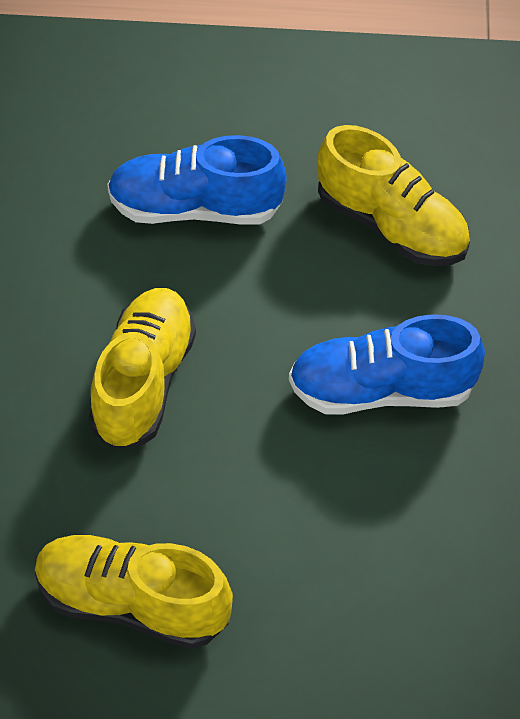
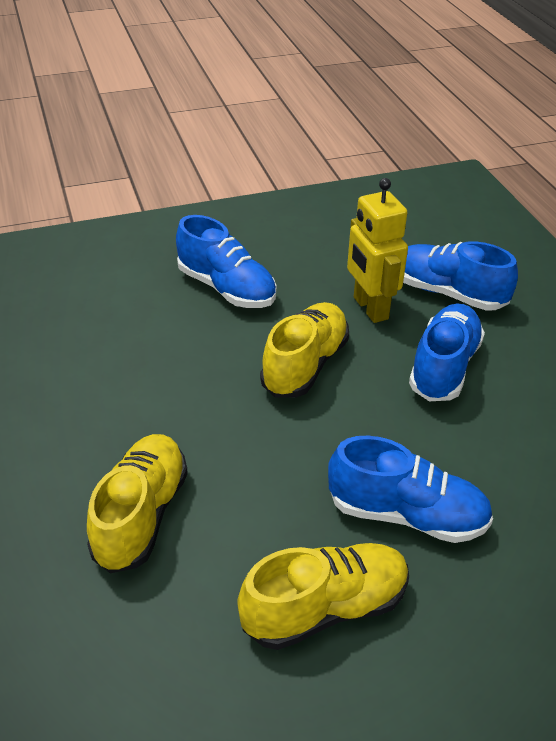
blue shoe: [107,135,287,225] [289,314,485,414] = 2 -> [176,215,276,308] [328,436,493,543] [403,241,518,311] [409,304,485,401] = 4
yellow robot: none = 0 -> [347,178,408,323] = 1

